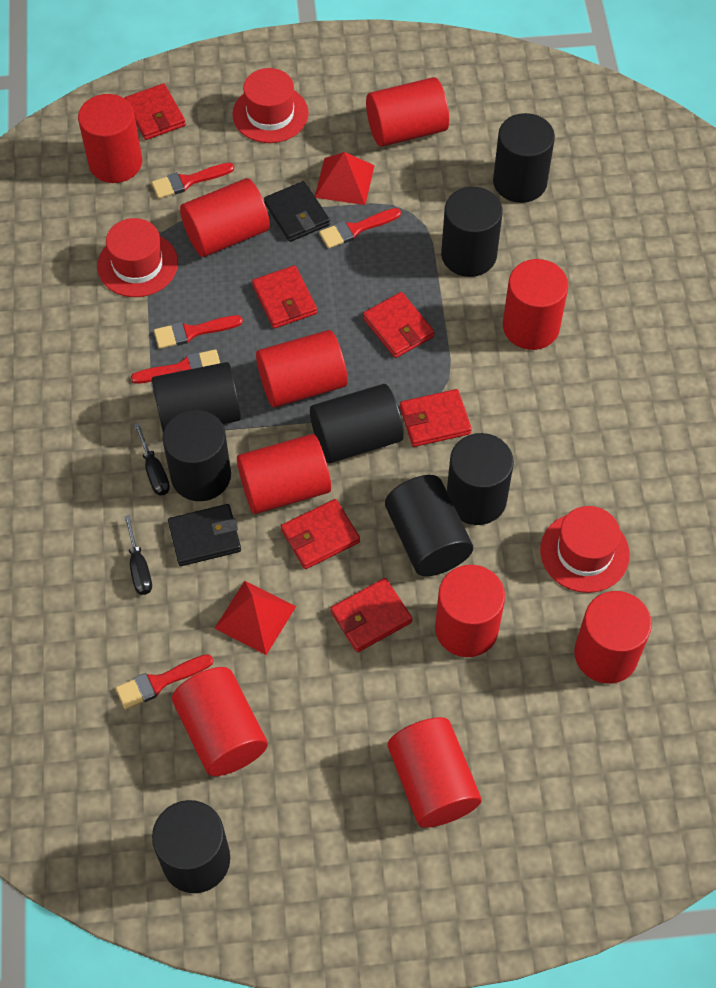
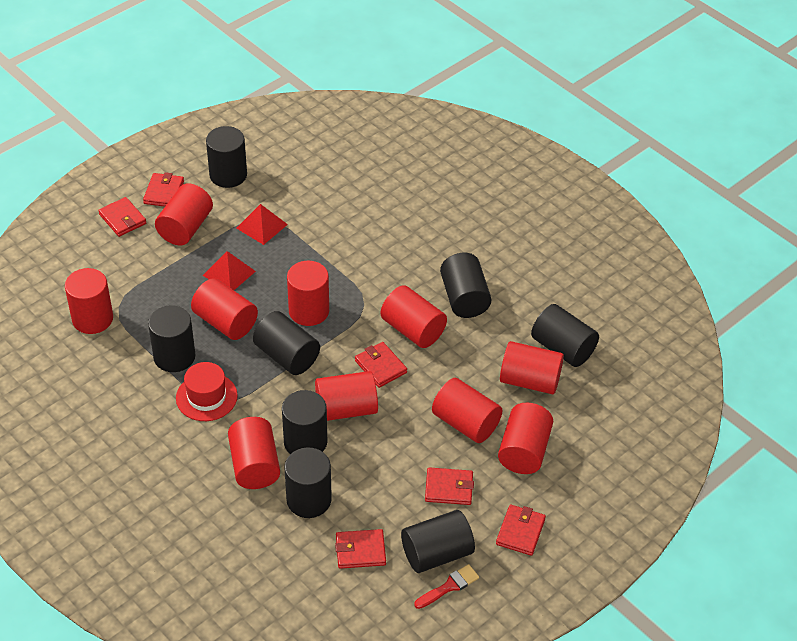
black screwdriver: [124,515,152,595] [134,423,170,495] = 2 -> none = 0
black wallet: [168,504,241,566] [264,181,330,242] = 2 -> none = 0
red brush: [116,654,213,710] [131,349,220,384] [152,163,234,199] [154,315,243,349] [319,208,401,248] = 5 -> [414,564,479,609] = 1
red hat: [97,218,178,297] [232,68,309,143] [540,506,630,593] = 3 -> [176,362,238,421] = 1

